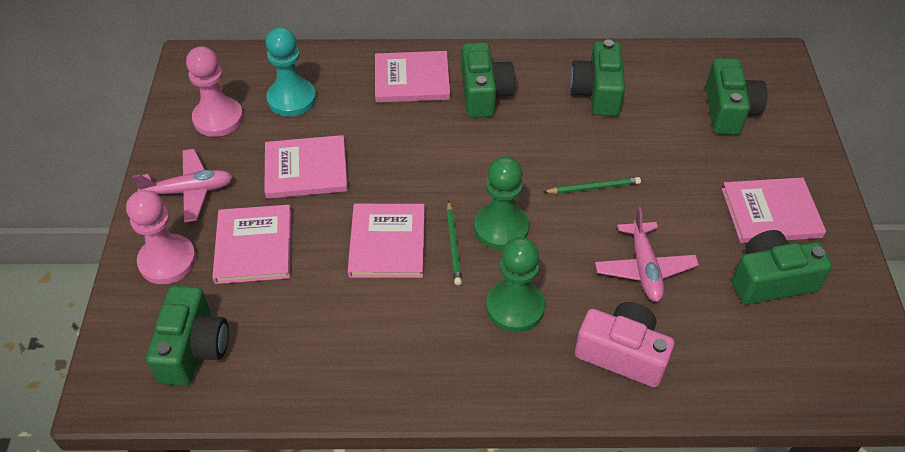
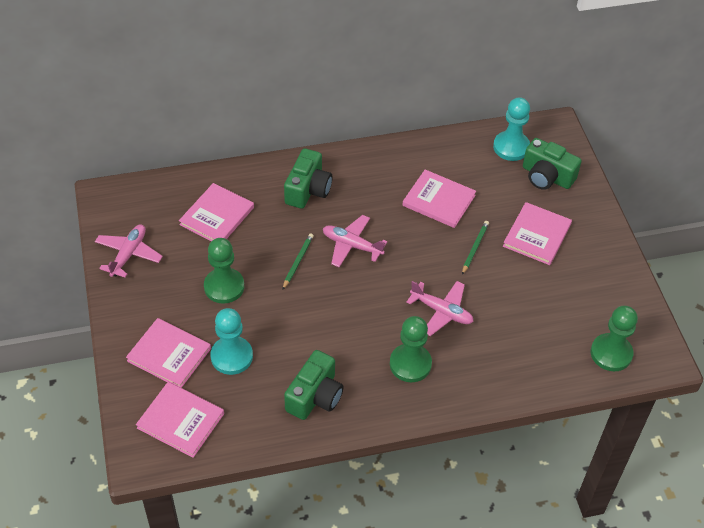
green camera: [146,286,229,386] [462,42,515,118] [570,39,625,116] [706,58,767,135] [732,230,832,304] = 5 -> [284,148,332,209] [284,350,344,420] [523,138,582,190] = 3
green pawn: [474,156,529,250] [486,237,545,332] = 2 -> [204,238,244,304] [390,316,432,382] [591,306,638,371] = 3
pink camera: [575,302,674,388] = 1 -> none = 0
pink pawn: [126,190,196,284] [186,46,243,137] = 2 -> none = 0
pink plane: [132,149,233,223] [595,207,699,302] = 2 -> [95,224,163,277] [323,215,387,267] [406,281,474,336] = 3
turquoise pawn: [266,27,316,117] = 1 -> [211,308,253,375] [493,97,530,161] = 2

